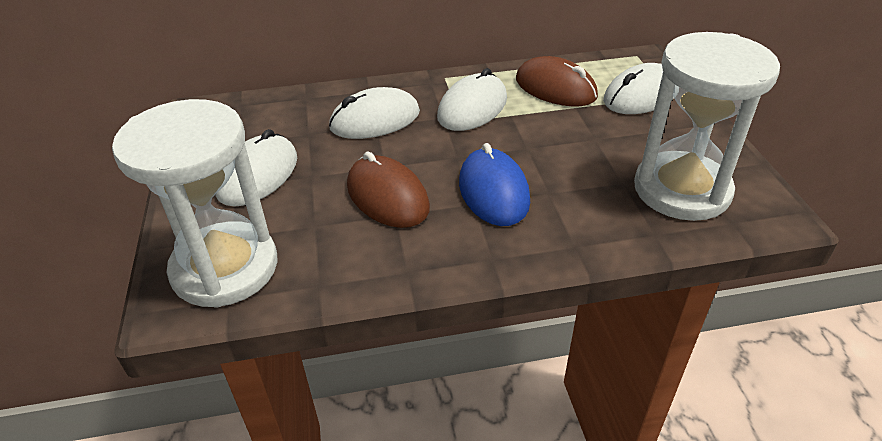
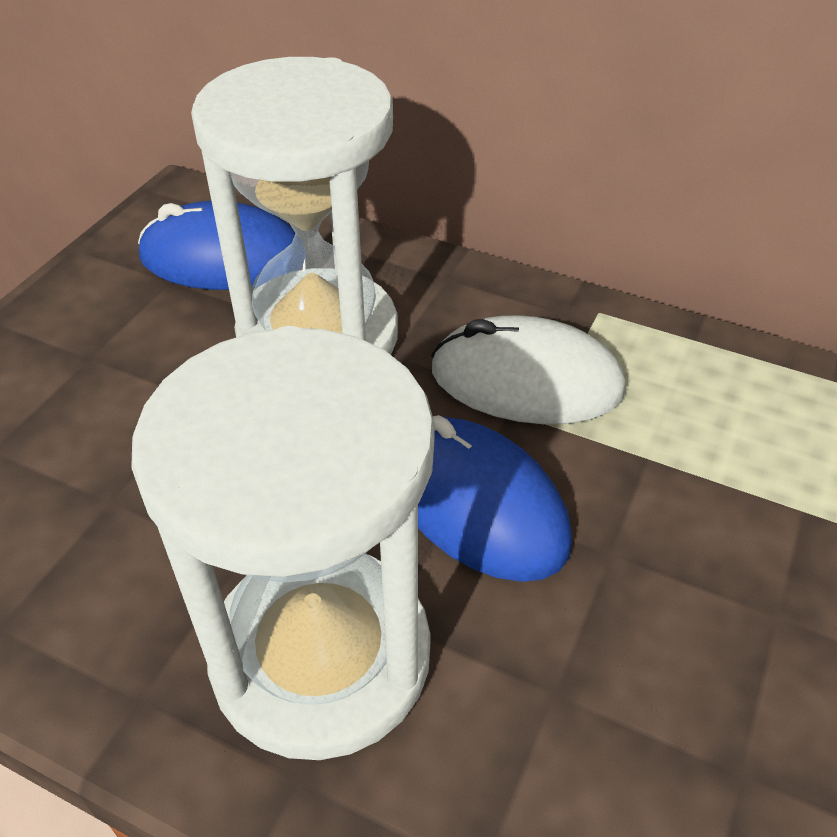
blue mouse: [459,143,530,226] = 1 -> [138,201,295,290] [418,415,572,582] = 2
brown mouse: [347,151,430,228] [516,56,598,106] = 2 -> none = 0
white mouse: [215,129,297,207] [329,87,420,139] [437,68,507,131] [603,63,674,114] = 4 -> [431,315,626,424] = 1

